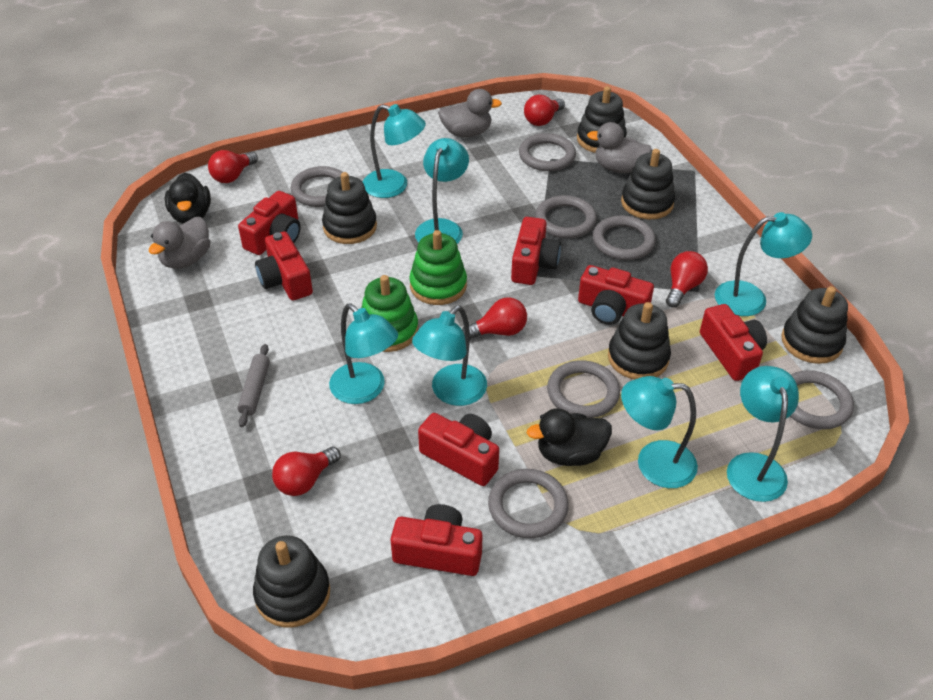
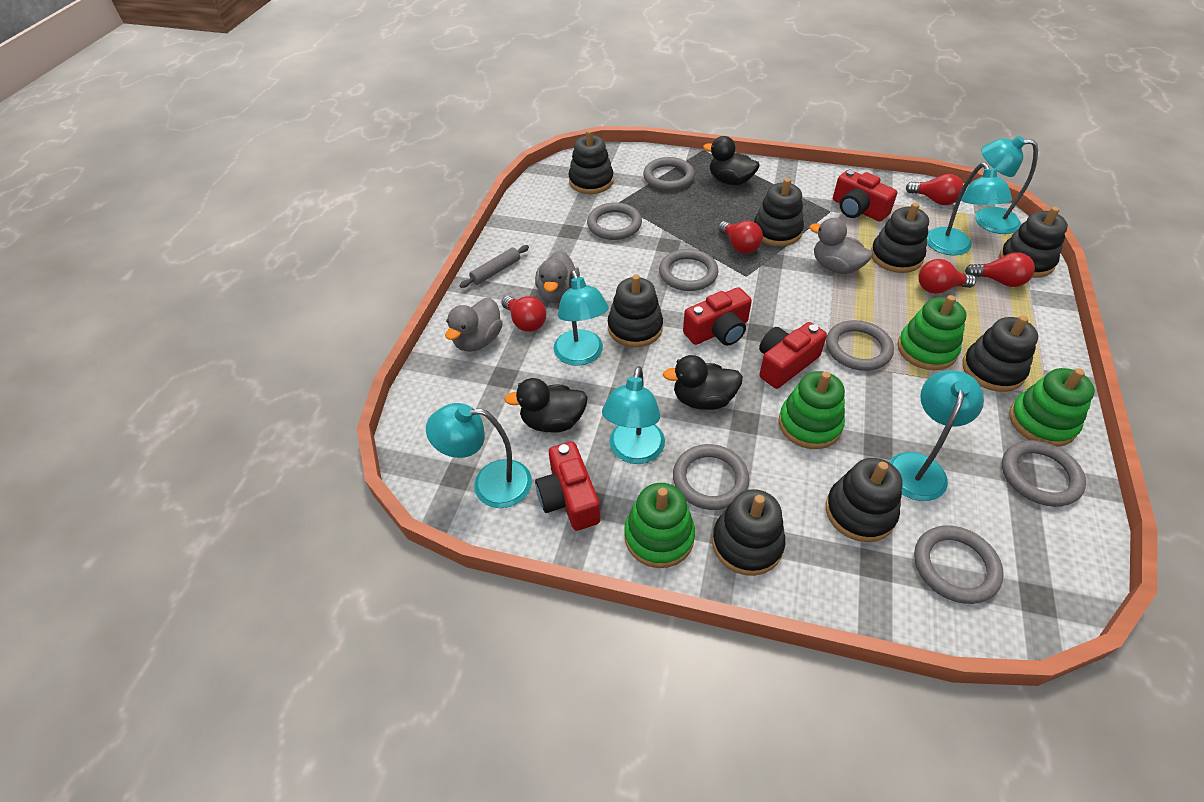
black duck: [165,173,211,224] [527,408,612,466] = 2 -> [504,378,588,433] [663,355,743,410] [703,136,760,185] = 3
black stacking toy: [253,535,330,627] [322,172,377,244] [577,86,627,153] [608,302,671,379] [621,149,675,219] [781,286,848,364] = 6 -> [568,130,614,194] [608,274,663,347] [712,489,785,576] [754,178,804,246] [826,458,903,542] [871,203,929,273] [962,315,1038,392] [999,207,1068,278] = 8
green stacking toy: [361,275,418,352] [409,230,467,305] = 2 -> [624,483,695,568] [779,371,845,449] [898,295,966,370] [1010,368,1095,447] = 4
red camera: [238,191,301,255] [255,231,313,301] [391,504,482,576] [418,413,499,486] [511,217,561,285] [578,265,654,325] [700,304,767,381] = 7 -> [535,441,600,531] [683,287,752,346] [759,322,827,389] [833,170,897,221] = 4
turquoise lamp: [329,304,398,404] [363,104,426,198] [412,305,487,406] [415,138,469,244] [621,376,698,488] [715,212,812,316] [727,366,799,502] = 7 -> [426,403,532,508] [553,270,609,366] [602,366,665,464] [889,370,984,501] [927,163,1012,256] [975,136,1038,234] = 6

